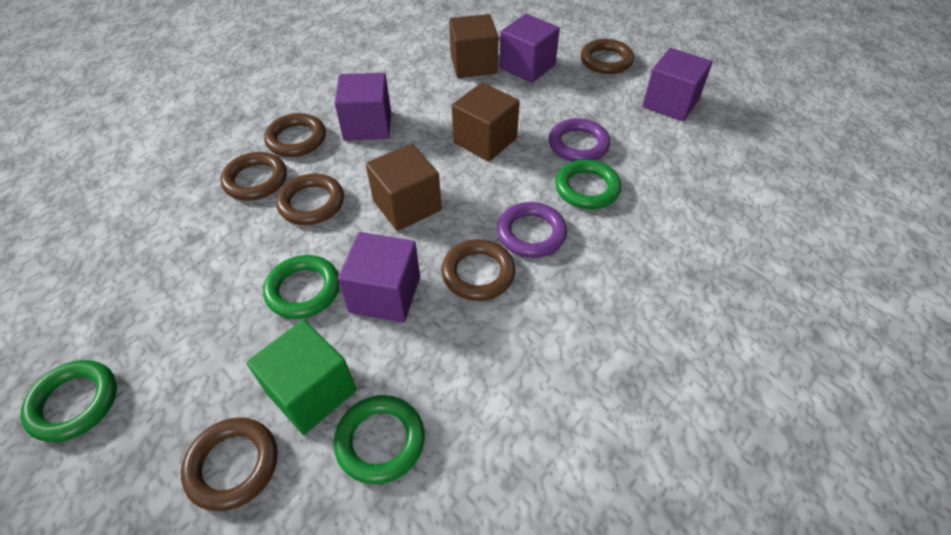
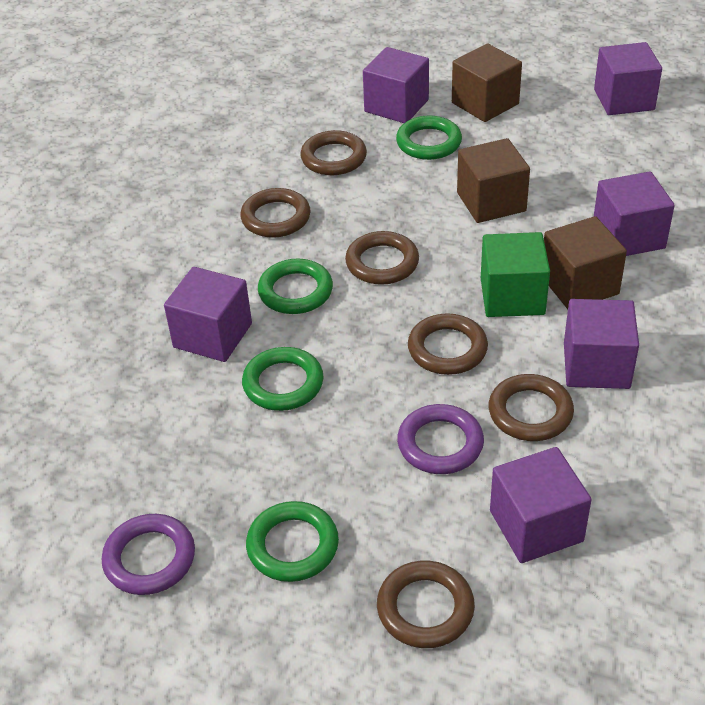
purple cube: [334,73,391,140] [338,232,420,323] [500,14,560,83] [642,48,712,121] = 4 -> [164,267,252,362] [363,47,429,123] [490,447,592,563] [564,299,639,389] [594,42,662,115] [594,171,675,256] = 6

